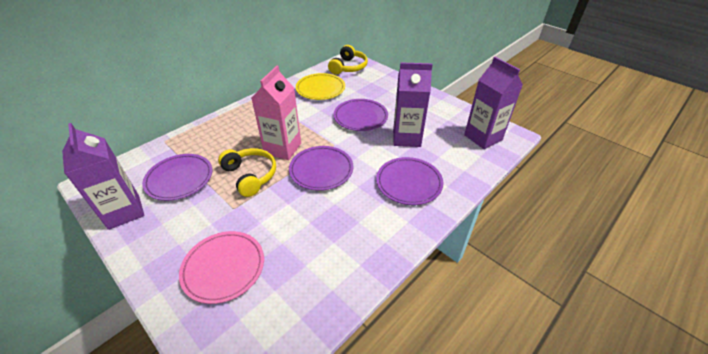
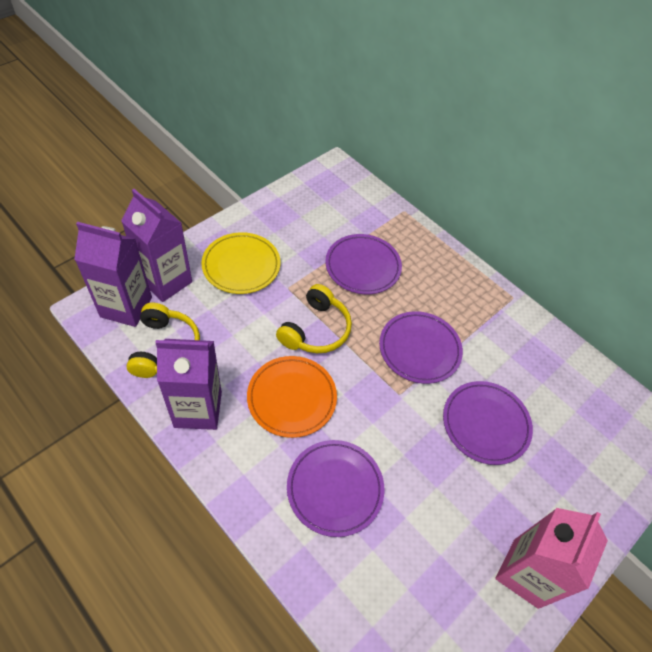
orange plate: none = 0 -> [247,356,337,438] = 1
pink plate: [179,231,264,304] = 1 -> none = 0

